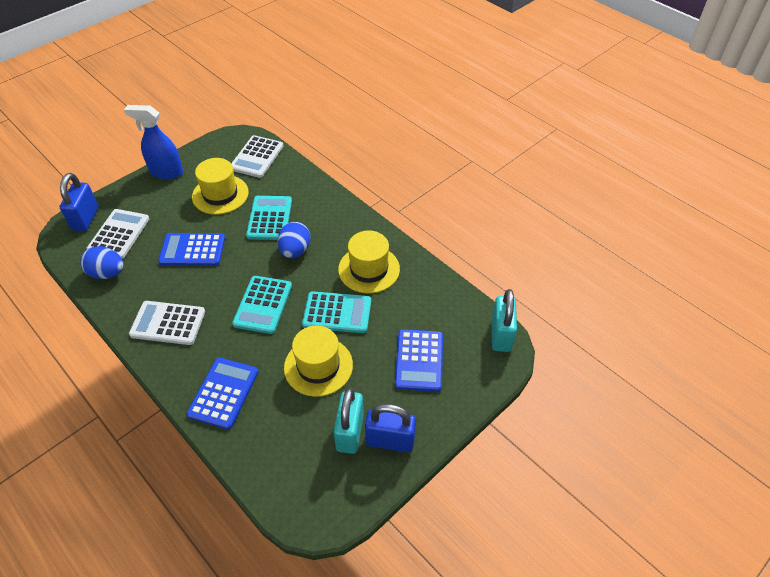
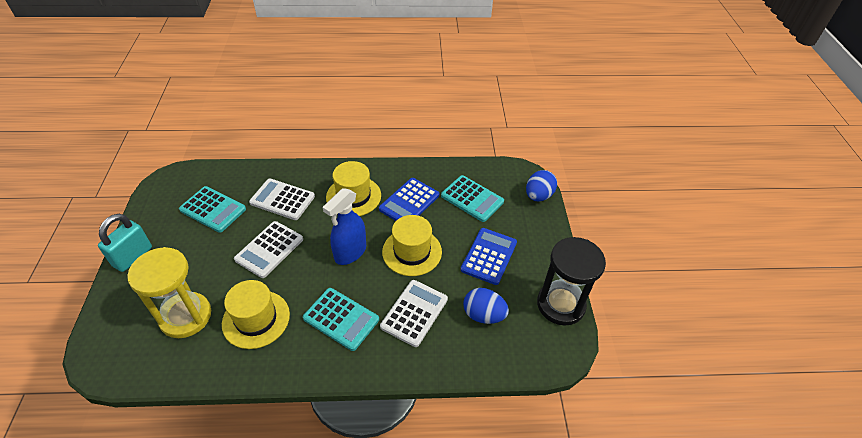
black hourglass: none = 0 -> [537,237,606,326] = 1
blue calculator: [158,233,225,266] [187,357,258,430] [395,329,443,392] = 3 -> [379,178,439,221] [461,228,517,285] = 2
blue padlock: [60,173,99,231] [365,404,416,452] = 2 -> none = 0
turquoise padlock: [334,387,364,454] [492,289,517,352] = 2 -> [98,214,152,272] = 1
yellow hourglass: none = 0 -> [127,247,211,338] = 1

